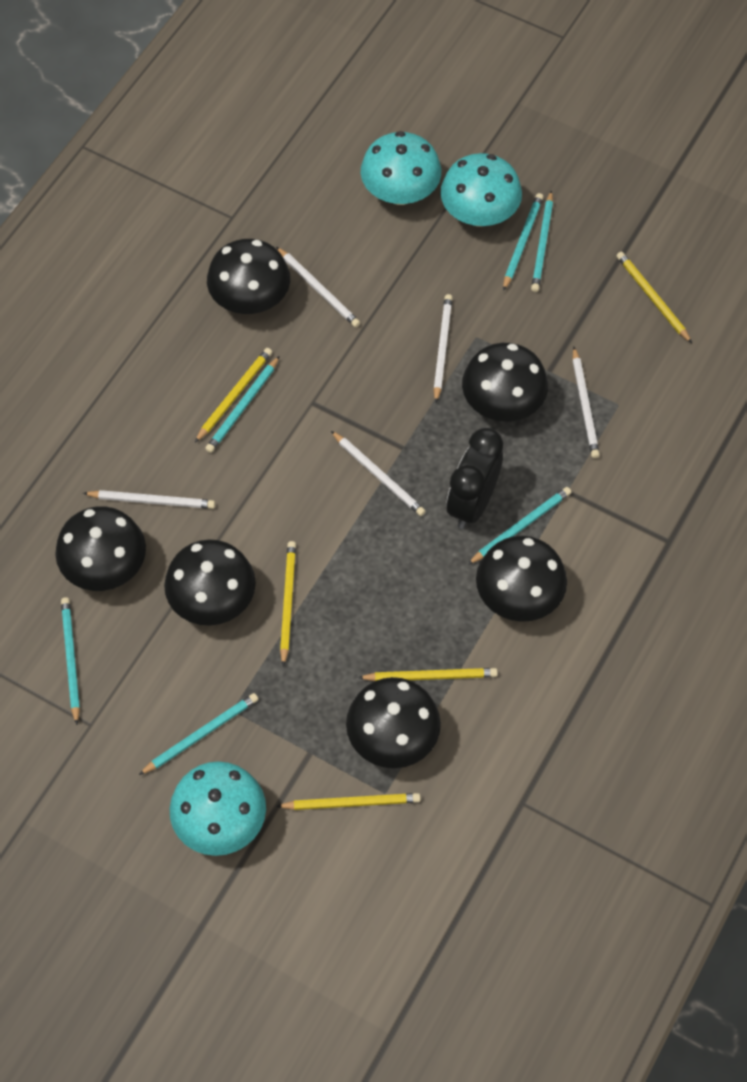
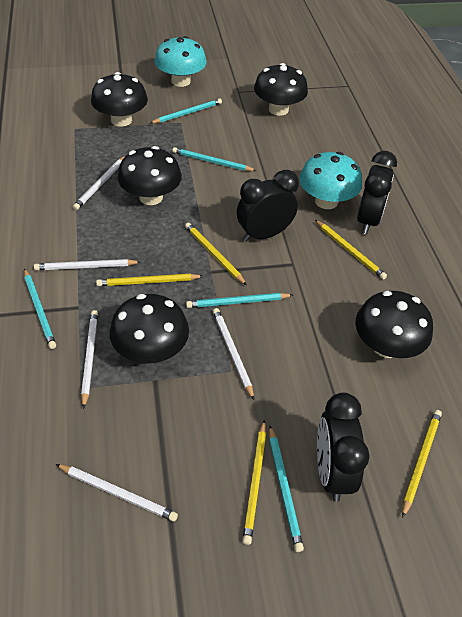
black clock: [446,428,503,529] = 1 -> [237,170,299,242] [317,392,370,502] [357,151,397,234] = 3
black mushroom: [55,506,146,591] [164,540,256,626] [207,239,290,314] [346,677,441,768] [462,343,548,422] [476,536,567,622] = 6 -> [91,72,148,127] [110,294,189,364] [118,146,182,205] [254,63,308,116] [356,291,433,358] = 5
turquoise mushroom: [169,761,266,856] [361,131,441,205] [440,153,522,227] = 3 -> [154,36,207,87] [299,152,362,209] = 2
turquoise pencil: [61,597,80,725] [139,693,258,775] [205,356,280,453] [468,487,571,564] [503,193,544,291] [531,190,553,292] = 6 -> [24,268,56,349] [150,98,222,124] [172,147,256,171] [186,293,293,308] [269,426,304,552] = 5

